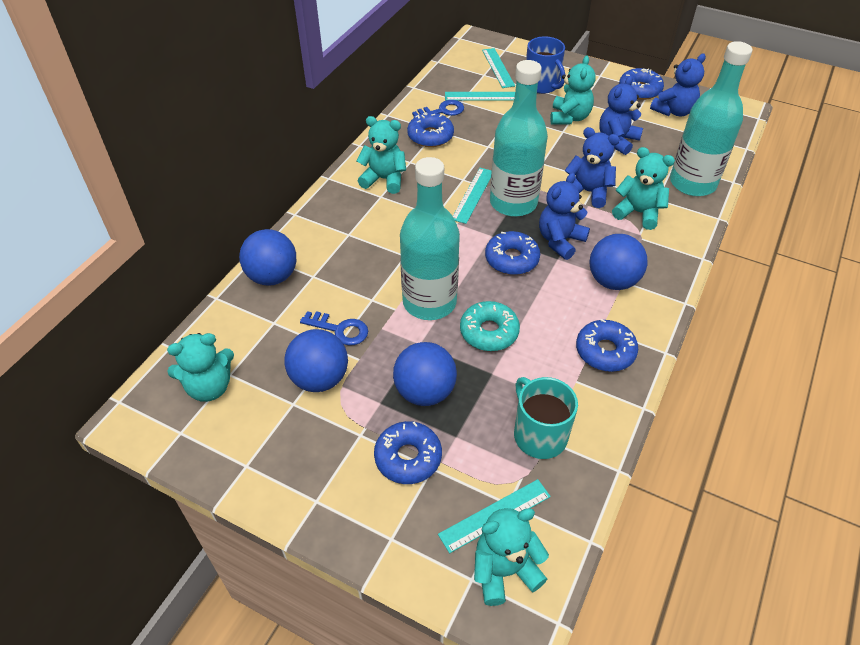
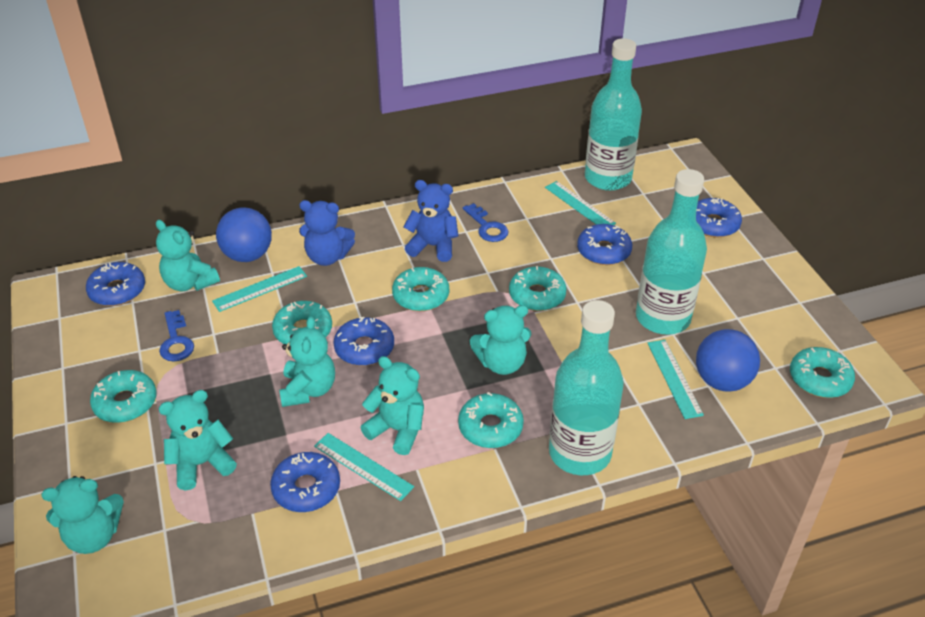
blue ball: [239,229,296,286] [284,329,348,392] [393,342,457,406] [589,234,647,290] = 4 -> [216,207,272,262] [696,329,760,391] = 2
blue mug: [526,36,565,94] = 1 -> none = 0
blue teddy bear: [539,173,590,260] [565,127,620,208] [599,76,643,155] [650,54,706,116] = 4 -> [299,200,355,266] [404,180,458,262] = 2
turquoise donut: [460,301,520,351] = 1 -> [90,370,157,423] [272,301,332,344] [392,267,449,311] [458,392,524,448] [509,266,567,311] [790,347,855,398] = 6
turquoise mug: [514,377,578,459] = 1 -> none = 0
turquoise teddy bear: [167,333,234,402] [356,116,406,194] [474,508,549,606] [550,55,596,125] [612,147,675,230] = 5 -> [41,476,124,554] [156,220,220,291] [158,390,237,490] [279,316,335,407] [360,356,424,455] [469,305,531,375] = 6

